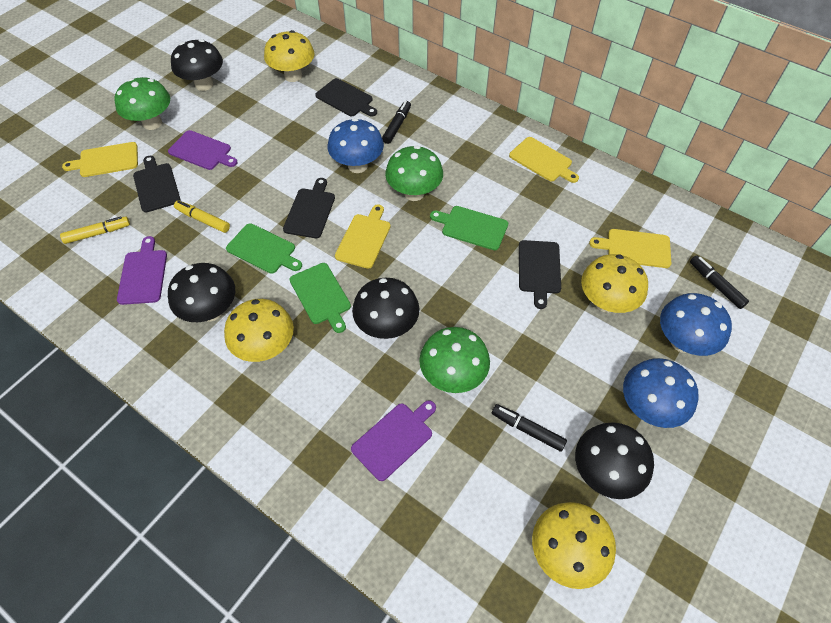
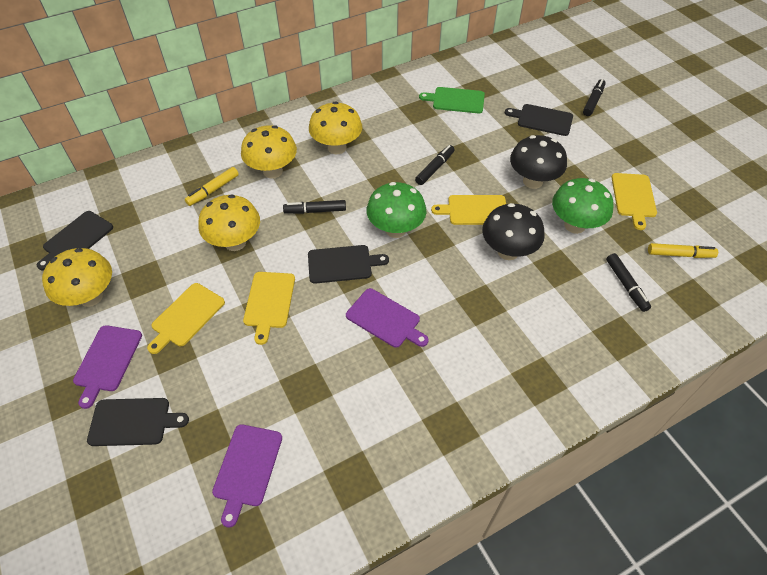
black marker: [382,101,411,144] [492,404,567,452] [690,255,749,309] = 3 -> [283,200,346,214] [415,145,455,185] [583,79,606,116] [606,253,651,312] = 4
black mushroom: [168,263,235,322] [171,39,223,91] [352,278,420,339] [575,422,654,499] = 4 -> [482,203,545,260] [510,135,567,189] = 2
blue mushroom: [328,118,384,173] [623,358,699,428] [660,293,732,356] = 3 -> none = 0
green cutting board: [226,223,302,274] [289,263,351,333] [430,206,508,250] = 3 -> [419,87,485,114] = 1
green mushroom: [114,77,170,130] [385,146,443,201] [419,327,490,393] = 3 -> [366,182,427,238] [552,178,614,234] = 2

